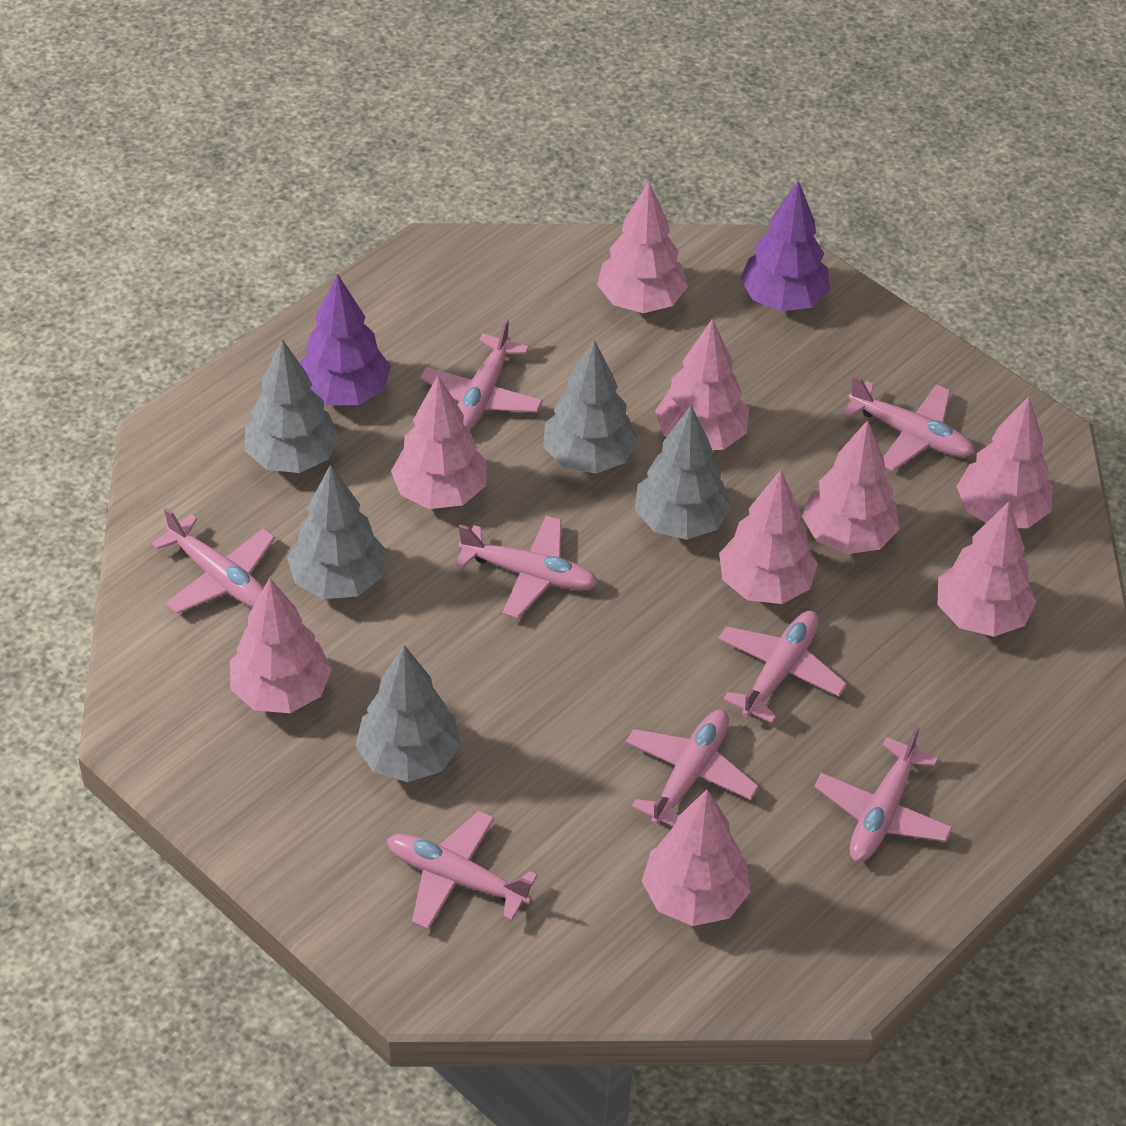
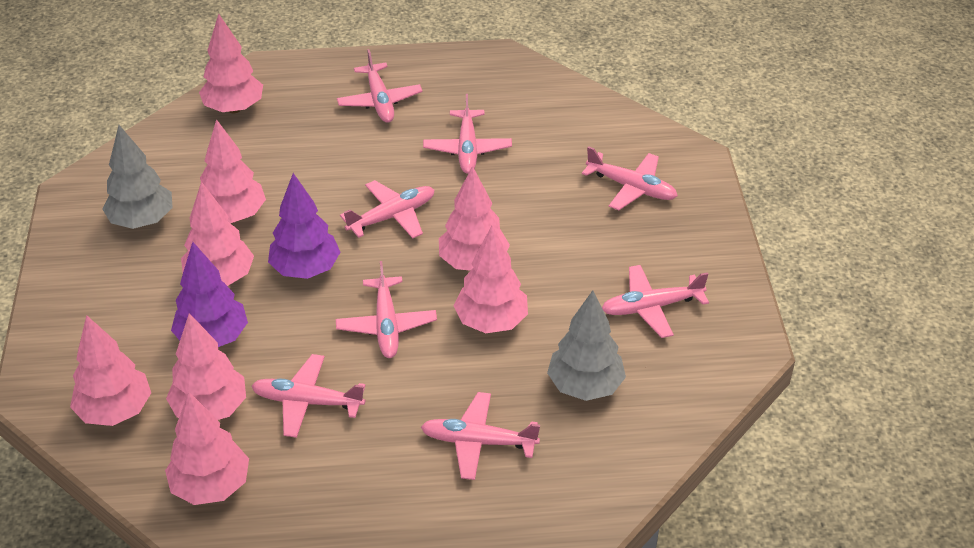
grey tree: [245,339,340,473] [287,464,386,599] [355,645,461,782] [543,340,638,474] [635,405,732,540] = 5 -> [102,125,173,229] [547,290,626,401] = 2
pink tree: [230,578,332,713] [391,376,487,509] [597,182,688,313] [642,789,750,926] [655,319,749,450] [719,470,818,604] [802,420,899,554] [937,501,1037,637] [957,396,1053,528] = 9 -> [70,315,151,426] [165,392,249,505] [166,313,246,420] [181,182,254,286] [199,13,263,113] [200,119,266,223] [439,166,510,271] [454,226,528,333] = 8

